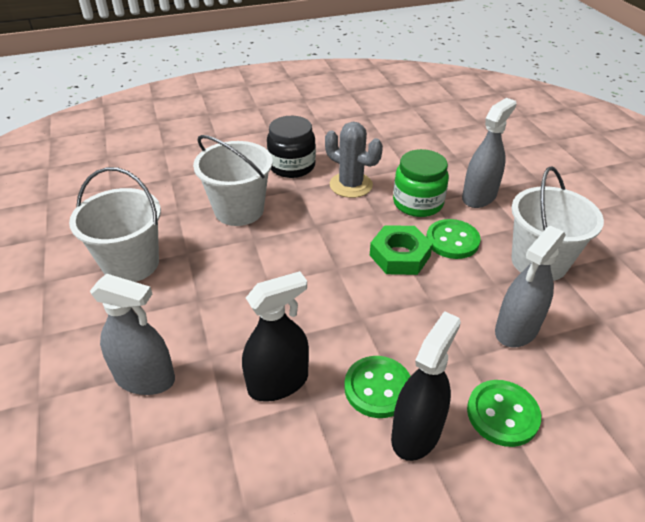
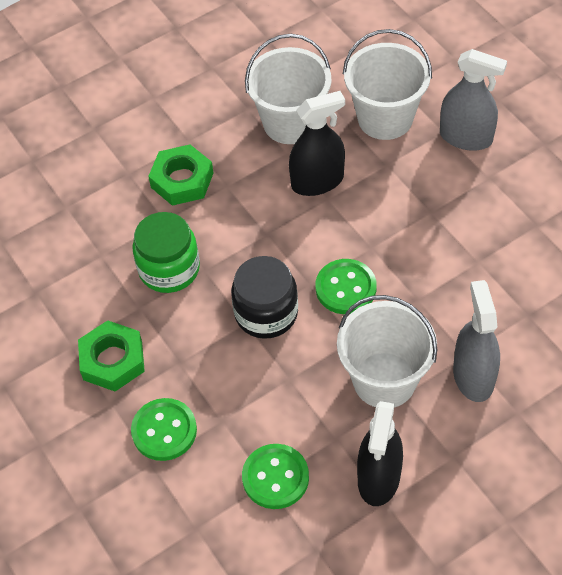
green nut: [370,225,433,275] = 1 -> [78,320,145,391] [148,144,214,206] = 2
grey cactus: [325,122,383,198] = 1 -> none = 0
grey spray bottle: [90,274,175,395] [462,98,517,208] [495,226,566,348] = 3 -> [440,49,507,151] [453,280,500,402] = 2

